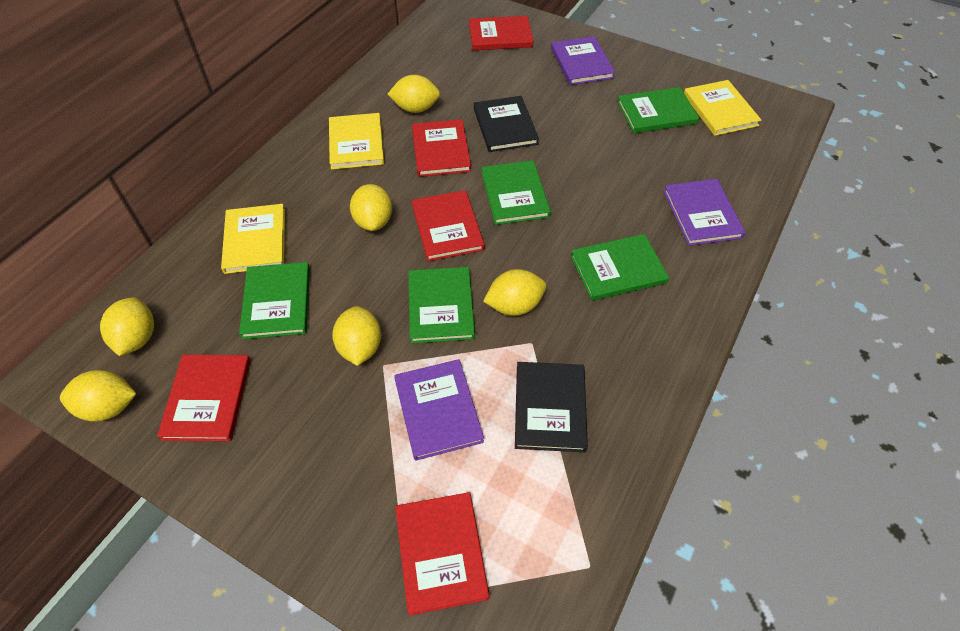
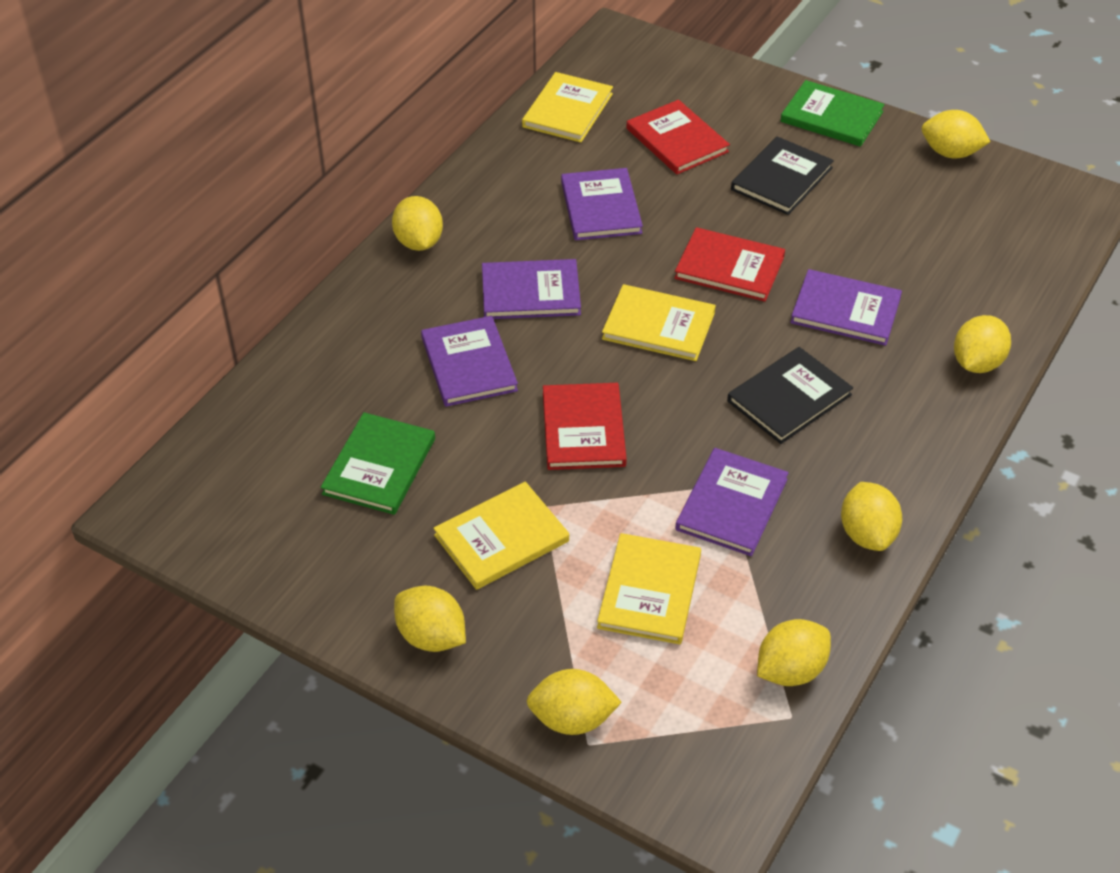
green book: [239,262,310,339] [408,267,475,344] [481,160,551,225] [571,234,669,301] [617,87,699,133] = 5 -> [321,412,435,515] [781,80,885,147] = 2
purple book: [394,359,484,461] [551,36,615,85] [663,179,746,246] = 3 -> [421,316,518,407] [482,259,581,319] [561,168,643,240] [675,448,789,556] [790,269,902,346] = 5
red book: [157,355,250,441] [395,492,489,616] [412,119,471,177] [412,190,485,261] [469,16,533,50] = 5 -> [543,383,627,470] [627,100,730,174] [674,227,785,302] = 3
yellow book: [221,204,285,274] [329,113,384,170] [684,80,761,136] = 3 -> [433,482,569,590] [522,72,613,142] [597,533,701,644] [602,284,716,361] = 4
yellow lemon: [60,370,136,422] [100,297,154,356] [332,306,381,366] [350,184,392,231] [388,75,440,113] [483,269,546,316] = 6 -> [392,196,443,251] [394,586,466,652] [527,669,622,735] [757,619,831,686] [841,482,902,551] [922,110,991,158] [954,315,1011,373] = 7

